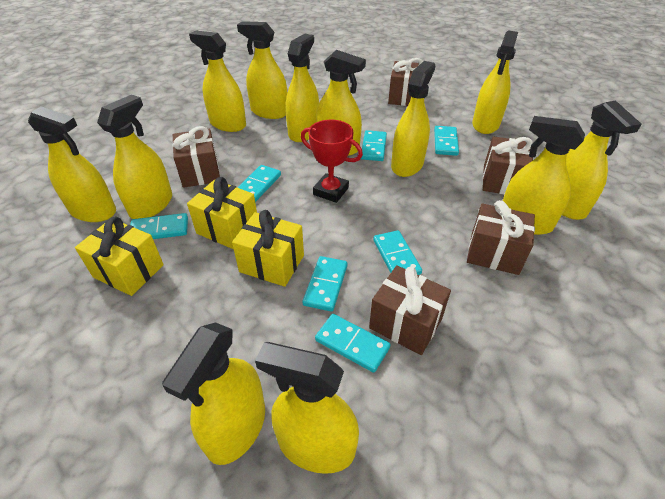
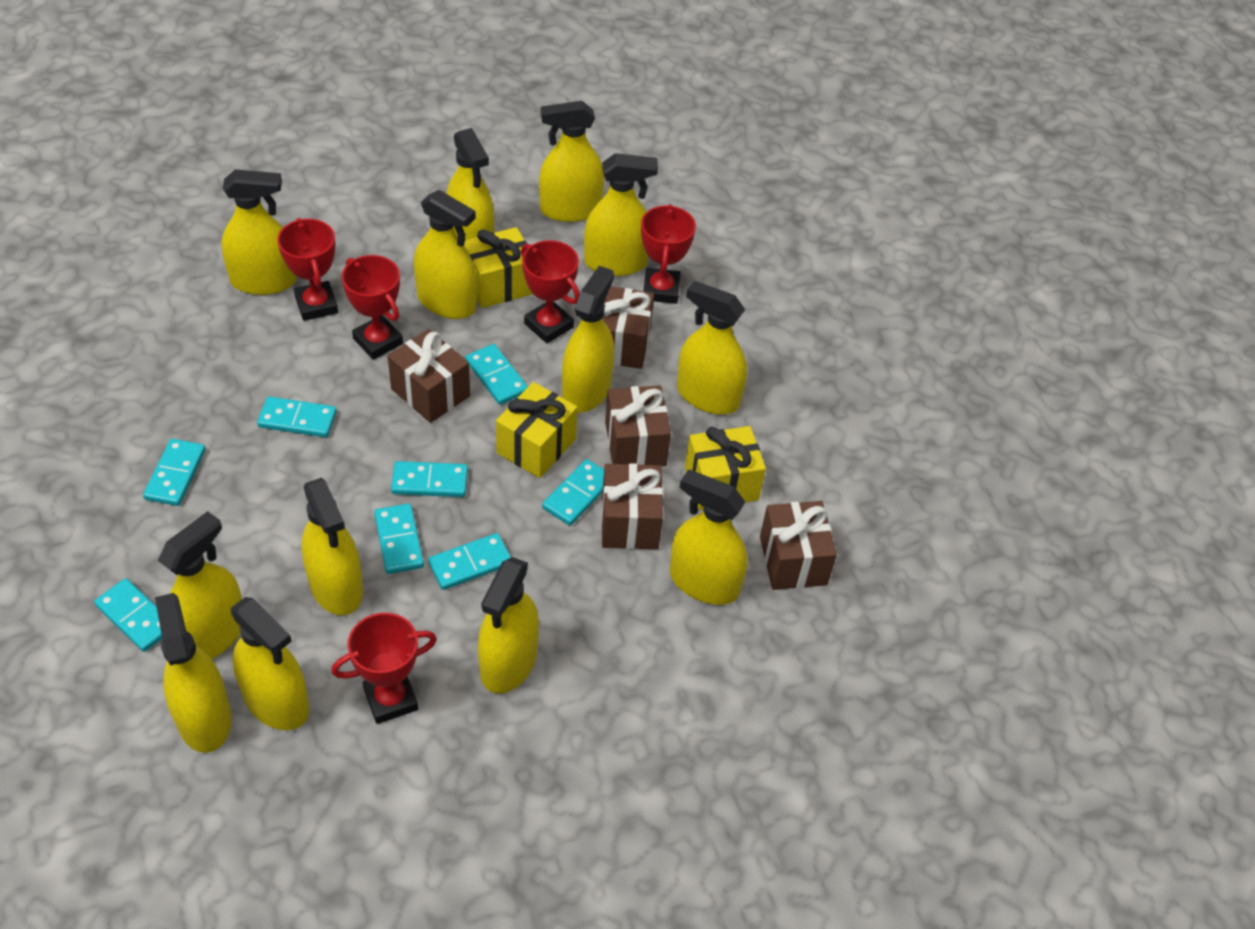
red trophy: [301,120,363,203] = 1 -> [277,218,338,321] [331,613,437,724] [342,255,403,360] [521,240,580,343] [641,204,696,304] = 5
turquoise domino: [130,213,188,239] [237,165,281,202] [303,256,348,312] [315,314,390,373] [361,130,387,161] [373,230,422,275] [434,126,459,156] = 7 -> [94,578,162,652] [143,439,206,506] [257,396,337,438] [374,503,424,574] [391,461,468,497] [428,533,511,590] [465,344,528,405] [542,459,604,526] = 8
yellow spray bottle: [28,106,116,222] [97,95,172,219] [162,322,265,465] [189,31,246,132] [237,21,287,119] [255,342,359,474] [285,34,319,142] [316,50,366,156] [391,61,435,177] [472,30,518,134] [503,116,585,235] [562,101,642,220] = 12 -> [155,593,232,753] [158,511,242,659] [221,169,297,295] [231,597,310,730] [301,478,363,615] [414,190,477,319] [446,128,494,240] [478,557,539,694] [539,101,604,222] [562,266,614,413] [584,153,658,276] [670,470,748,605] [677,281,747,414] = 13

